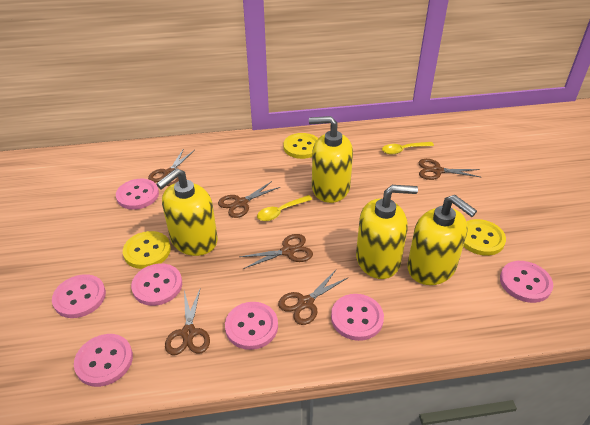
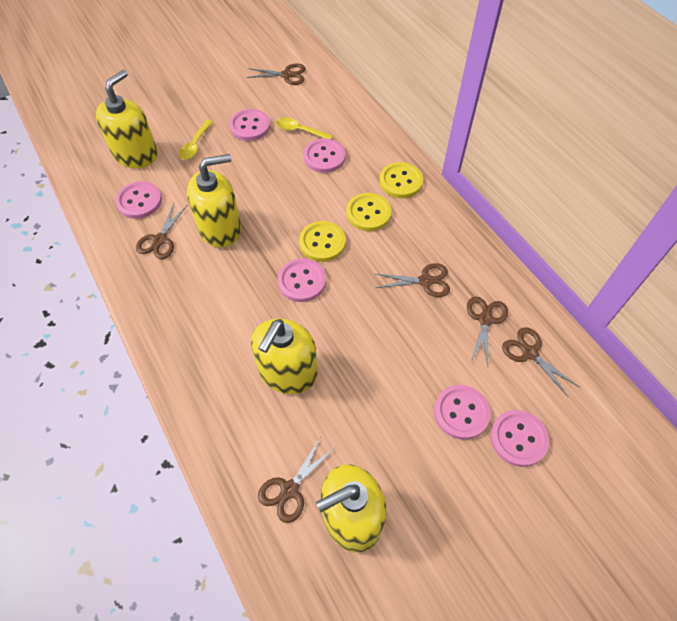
pink button: [52,274,106,318] [74,334,133,387] [116,179,159,210] [131,264,182,306] [225,302,278,350] [331,294,384,341] [500,261,553,303] = 7 -> [115,181,162,219] [229,109,270,141] [277,258,326,302] [303,138,346,173] [434,385,491,440] [490,410,549,467] = 6

